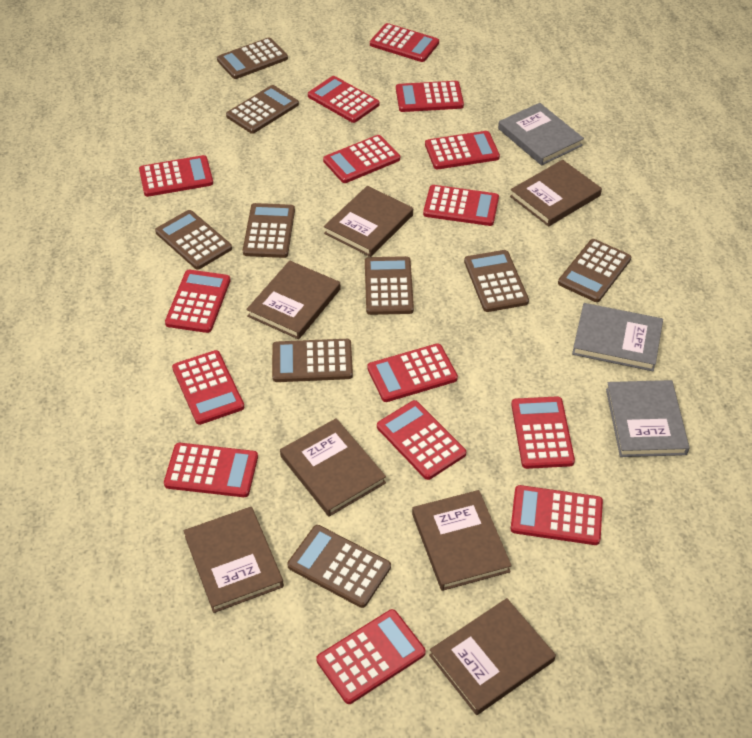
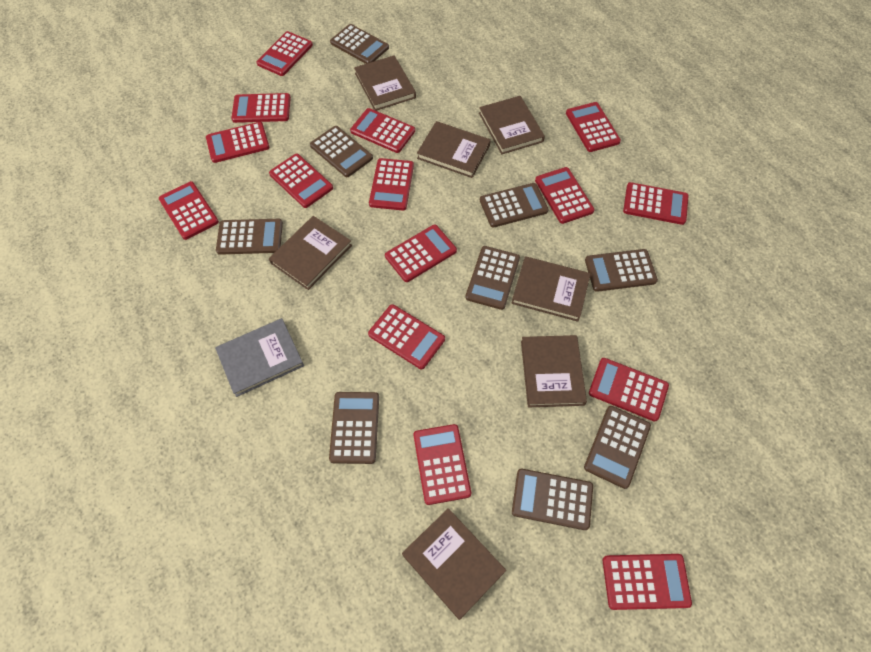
grey book: [498,103,584,166] [572,303,663,371] [606,380,690,457] = 3 -> [215,318,304,397] = 1

